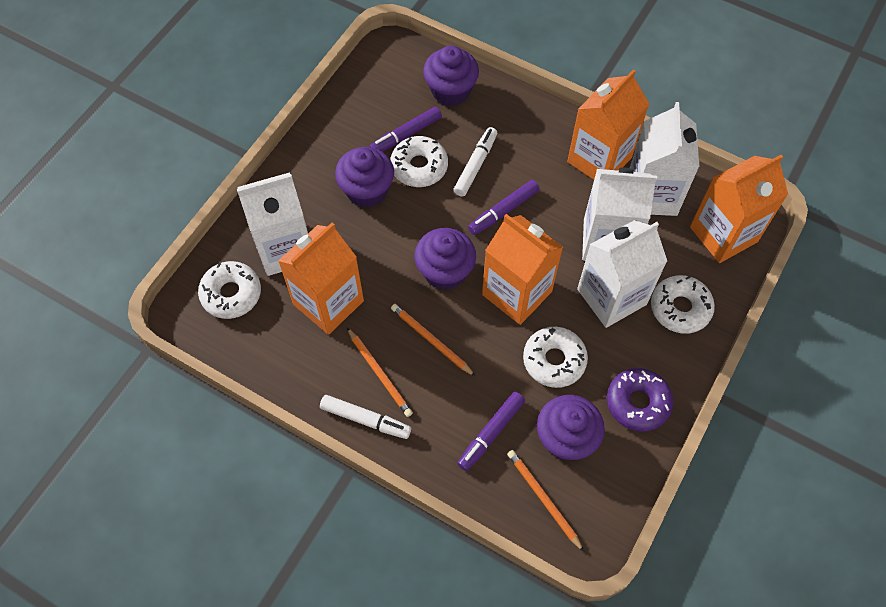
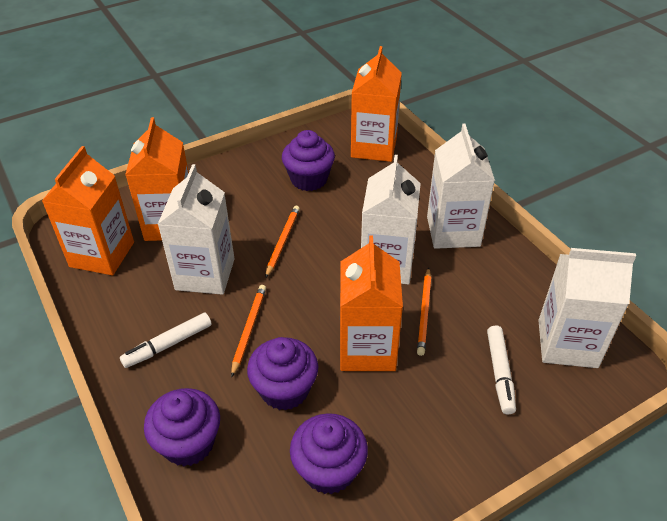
purple donut: [607,368,673,432] = 1 -> none = 0
purple marker: [369,107,442,152] [457,392,525,471] [468,180,540,235] = 3 -> none = 0
white donut: [198,261,261,319] [390,136,448,187] [523,327,588,388] [651,275,715,334] = 4 -> none = 0

